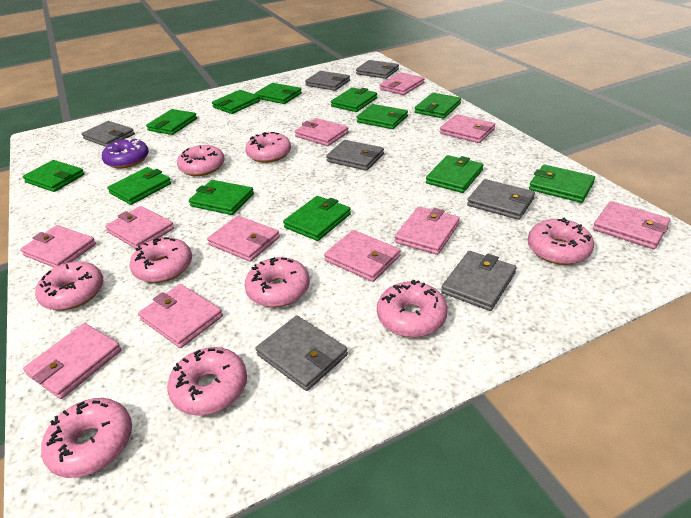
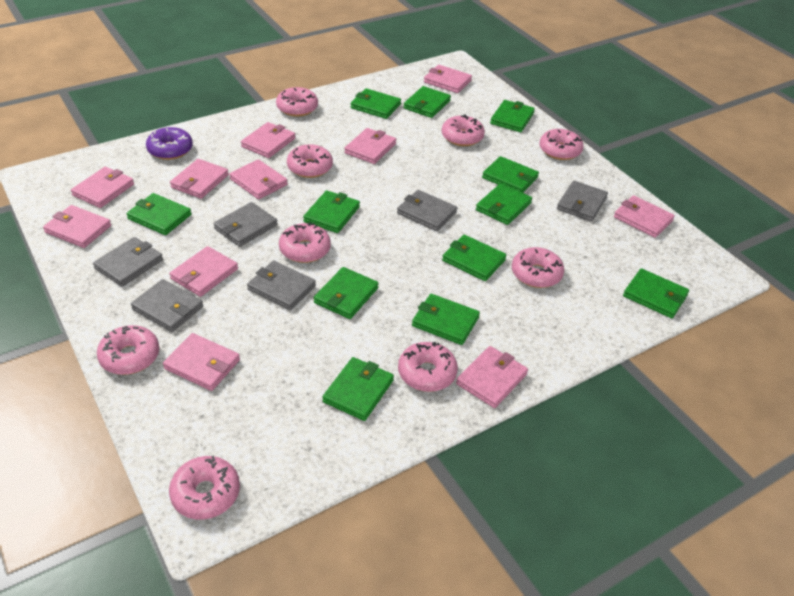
grey wallet: [82,121,135,147] [255,316,348,391] [305,71,350,91] [326,140,384,171] [356,60,399,79] [441,251,517,311] [467,179,535,220] = 7 -> [93,237,163,287] [131,279,203,332] [213,202,277,247] [247,261,316,310] [397,190,457,231] [557,181,608,222] = 6

